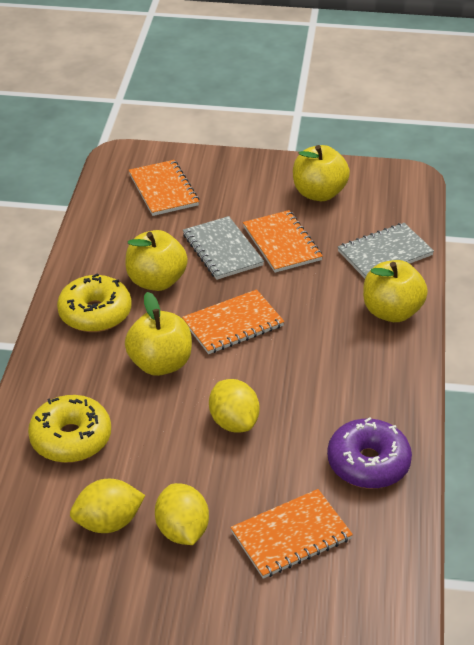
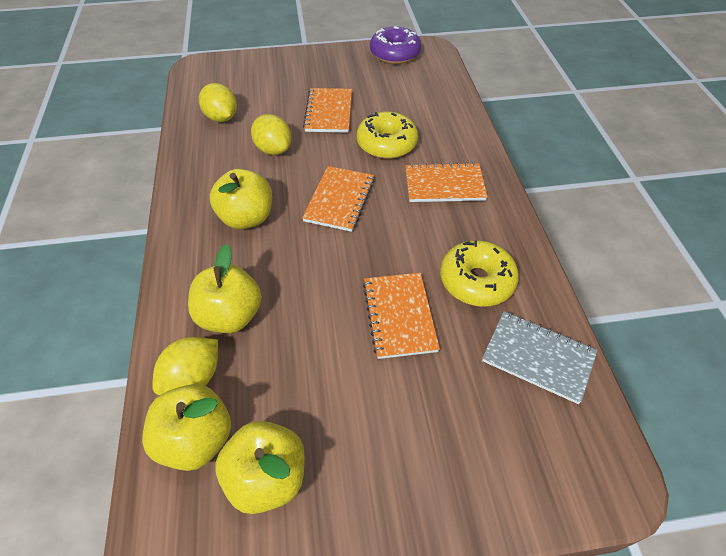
grey notebook: [183,216,264,280] [338,223,434,278] = 2 -> [482,312,597,404] = 1

